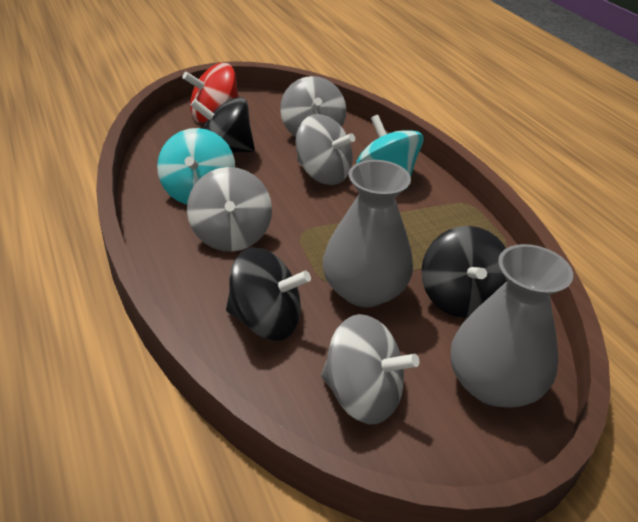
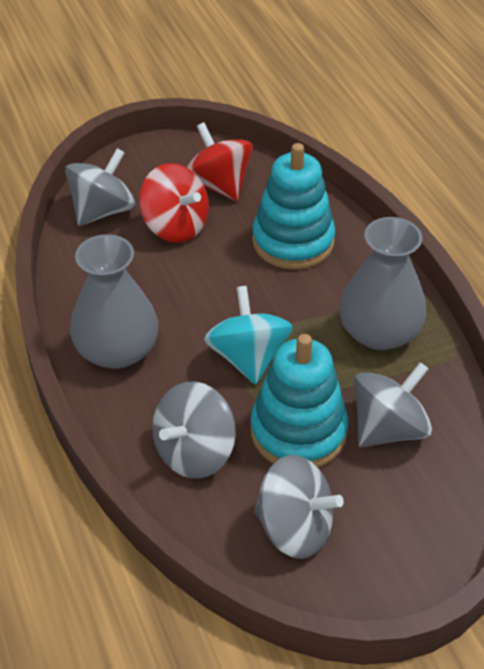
black spinning top: [190,97,255,153] [226,247,311,341] [421,226,507,318] = 3 -> none = 0
red spinning top: [182,63,238,123] = 1 -> [139,163,209,243] [187,122,253,201] = 2
turquoise spinning top: [157,128,235,205] [356,115,424,189] = 2 -> [204,286,293,385] = 1
turquoise stacking toy: none = 0 -> [250,334,348,467] [252,143,335,269] = 2

